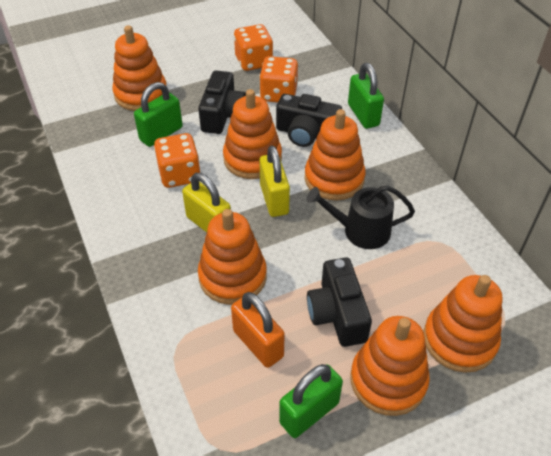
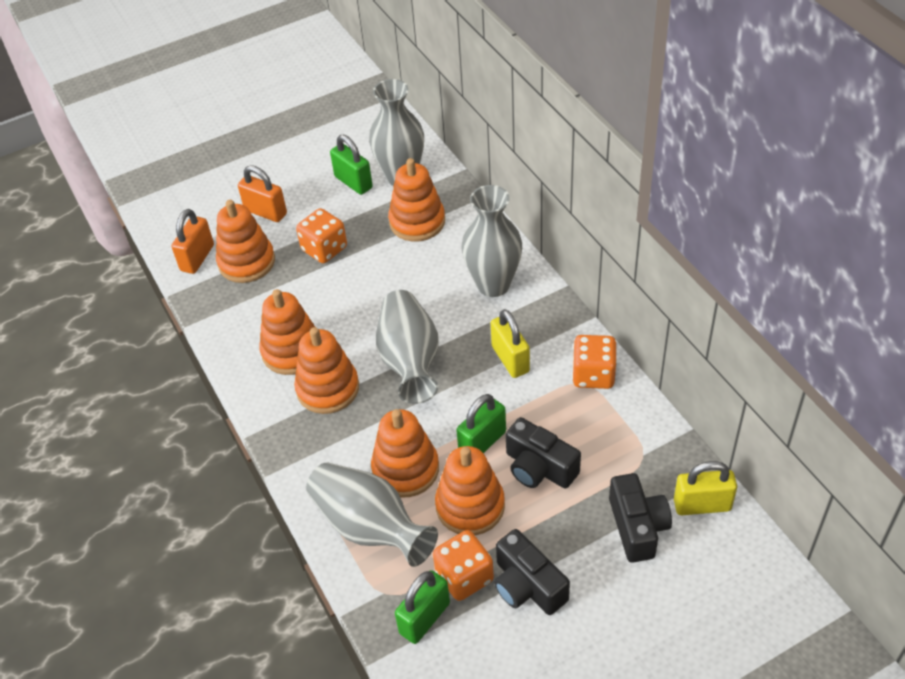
black watering can: [307,186,415,249] = 1 -> none = 0
grey vase: none = 0 -> [306,462,438,567] [369,79,424,186] [376,290,439,404] [462,185,522,297] = 4
orange padlock: [231,292,285,368] = 1 -> [171,209,214,274] [238,165,287,222] = 2

